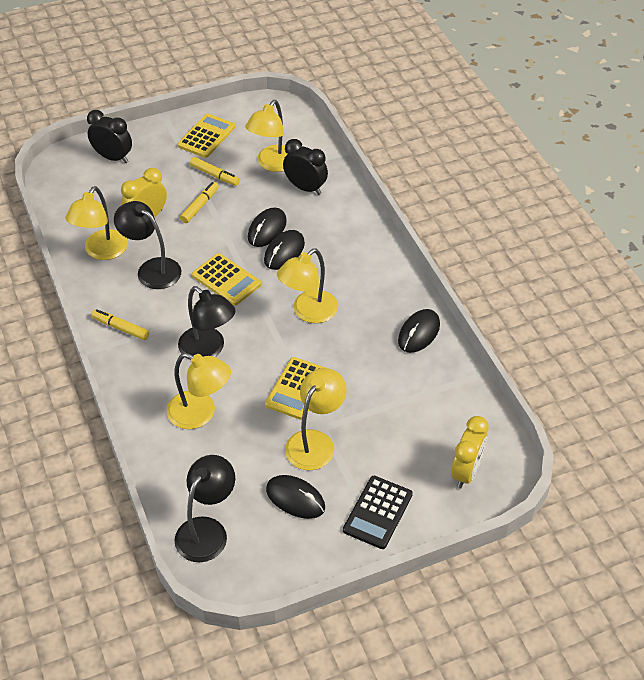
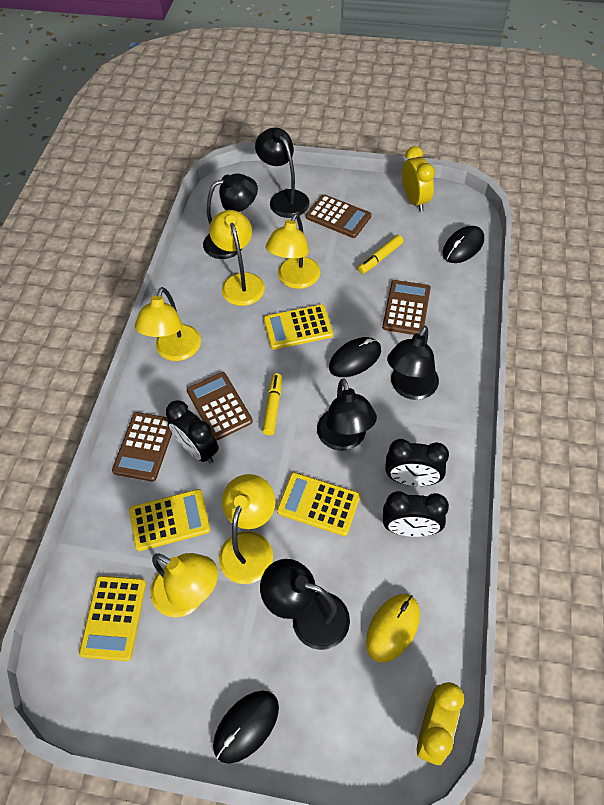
black calculator: [343,476,413,549] = 1 -> none = 0
black clock: [87,110,132,163] [283,139,328,195] = 2 -> [166,400,219,464] [383,491,449,537] [385,439,449,486] = 3
black lamp: [114,201,181,289] [175,455,235,562] [178,286,236,360] = 3 -> [203,174,258,259] [255,127,309,218] [260,559,350,650] [317,378,377,451] [387,326,439,400] = 5
black mouse: [248,208,287,247] [264,230,305,270] [266,475,325,519] [398,309,440,353] = 4 -> [213,690,279,764] [329,337,381,377] [442,226,484,263] = 3
brown calculator: none = 0 -> [112,412,172,482] [187,372,253,441] [306,194,371,238] [382,280,431,335] = 4
yellow calculator: [178,114,235,158] [192,253,261,306] [265,357,326,420] = 3 -> [79,576,146,661] [129,489,210,551] [263,304,333,350] [277,472,360,536] = 4
yellow marker: [91,309,149,340] [180,182,219,223] [190,157,240,186] = 3 -> [263,373,282,435] [358,235,404,274] = 2
yellow mouse: none = 0 -> [366,594,420,663] = 1

